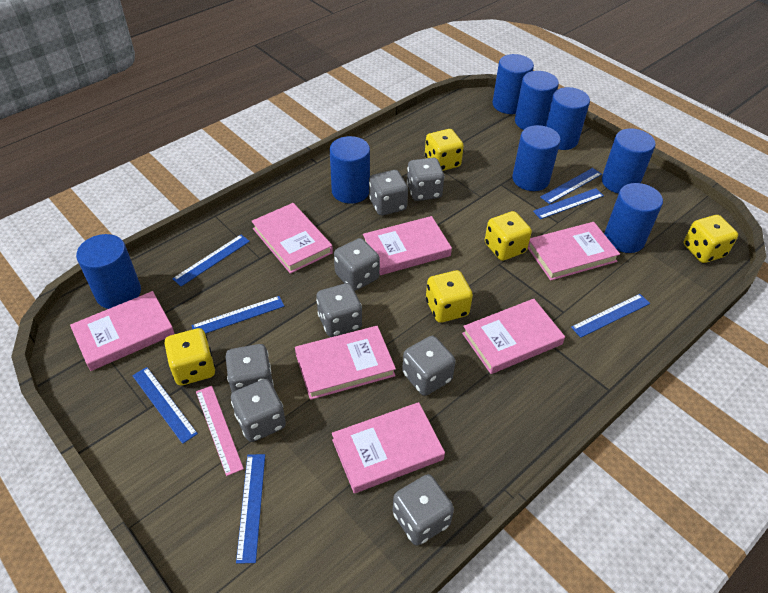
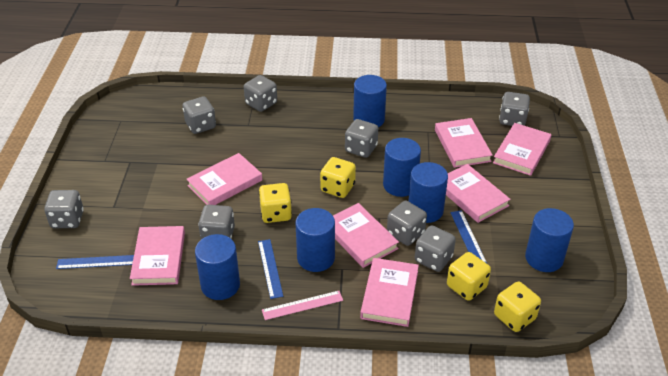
blue cylinder: [76,234,141,309] [330,136,370,204] [492,54,534,114] [512,125,561,191] [515,71,559,130] [546,87,590,150] [602,128,656,194] [604,183,663,253] = 8 -> [195,234,240,300] [296,208,335,272] [353,75,387,127] [383,138,421,197] [409,162,448,223] [525,208,574,272] = 6
blue ruler: [132,367,198,444] [172,235,250,286] [191,296,284,334] [236,454,265,564] [533,188,604,219] [540,168,602,204] [571,294,650,338] = 7 -> [56,255,134,269] [258,239,283,299] [450,210,487,263] = 3
yellow dice: [164,328,215,386] [425,129,464,171] [426,270,473,323] [485,211,532,261] [684,215,738,263] = 5 -> [259,183,292,223] [320,157,356,198] [447,252,491,301] [494,281,541,332] = 4

